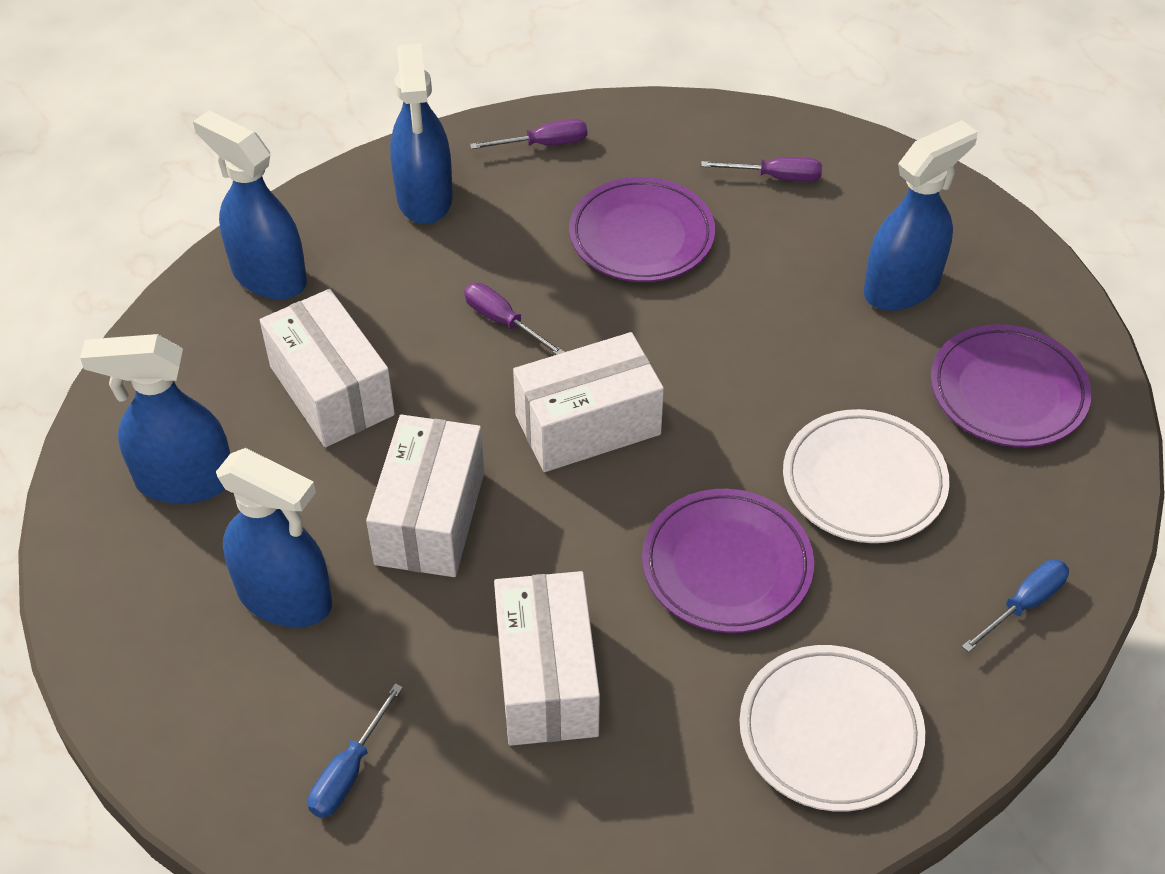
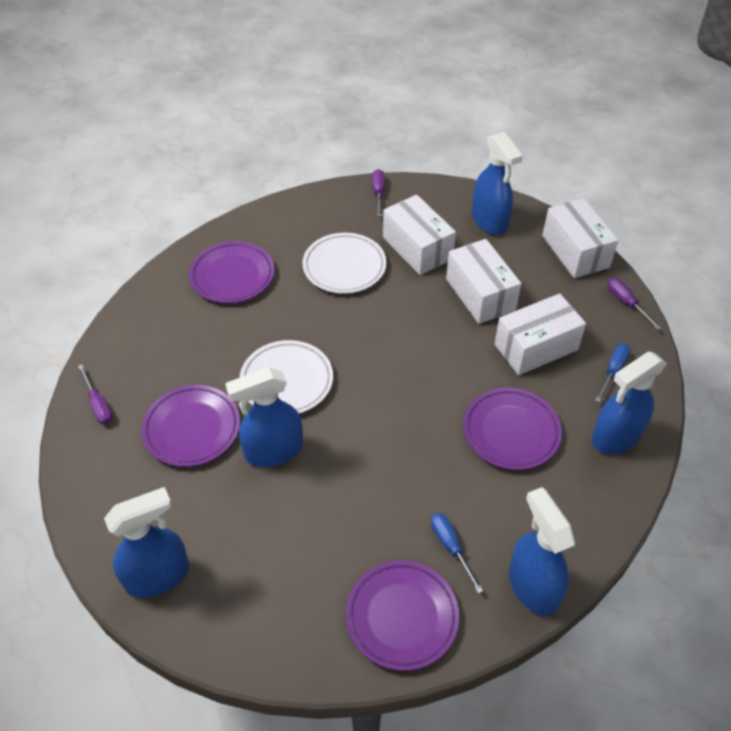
purple plate: [569,177,715,282] [642,489,814,633] [931,324,1091,447] = 3 -> [141,385,240,467] [189,241,274,303] [346,560,459,671] [463,388,562,470] = 4

